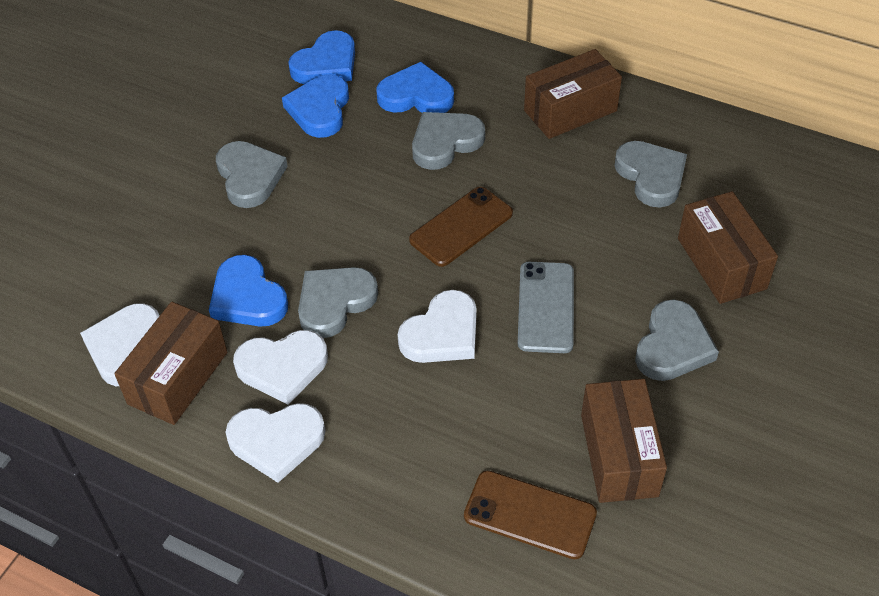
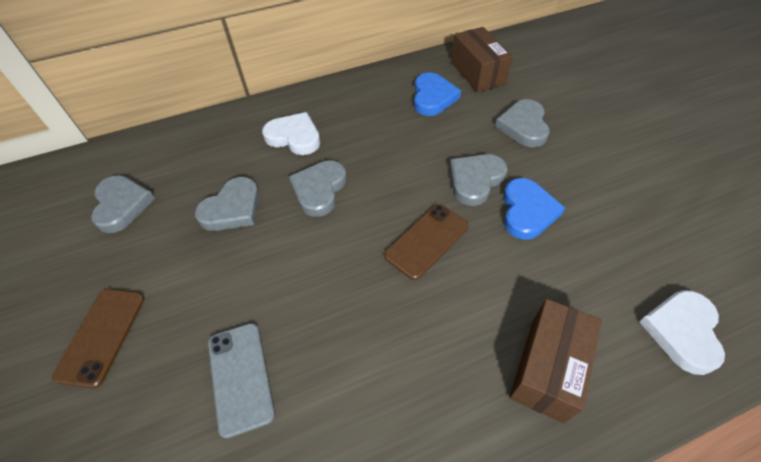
blue heart: [209,255,288,326] [282,74,349,138] [288,30,355,84] [376,62,454,113] = 4 -> [414,72,461,116] [503,178,565,240] = 2
brown box: [114,302,227,425] [524,49,622,139] [581,379,667,503] [678,191,778,304] = 4 -> [451,27,513,93] [509,299,602,423] = 2
white heart: [80,303,159,386] [226,403,325,483] [233,330,328,405] [398,290,477,363] = 4 -> [262,112,320,155] [639,290,725,375] = 2

